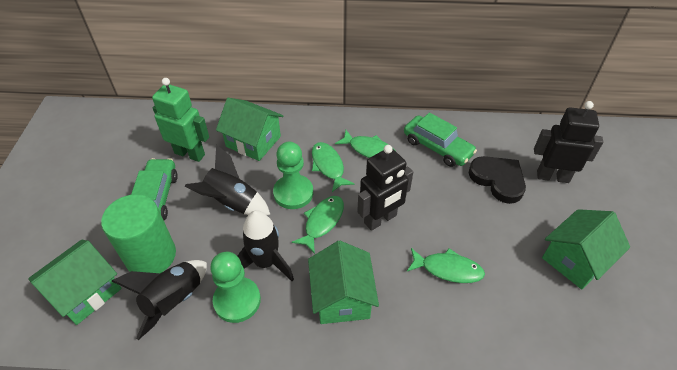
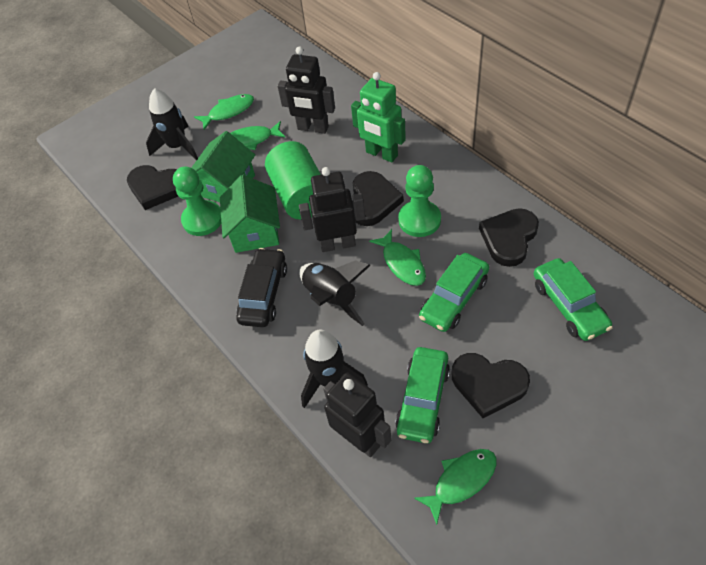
black car: none = 0 -> [236,248,287,327] = 1
black heart: [469,156,526,204] = 1 -> [127,165,178,210] [352,171,404,226] [452,353,530,418] [479,208,539,267] = 4
black robot: [357,145,413,231] [534,101,603,183] = 2 -> [278,46,335,134] [299,167,365,252] [323,373,392,457] = 3
green car: [131,158,178,220] [404,112,477,167] = 2 -> [395,347,450,443] [419,253,489,332] [534,258,613,341] = 3
green house: [28,240,121,325] [216,98,283,161] [308,241,379,324] [542,209,630,289] = 4 -> [191,131,255,202] [220,175,280,253] = 2

